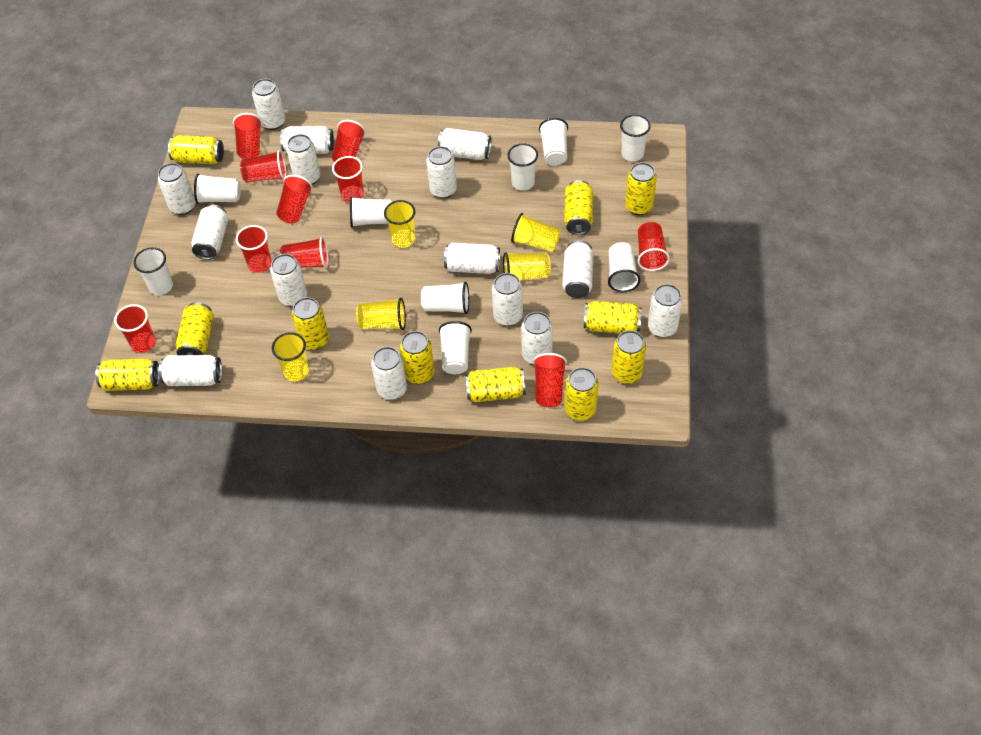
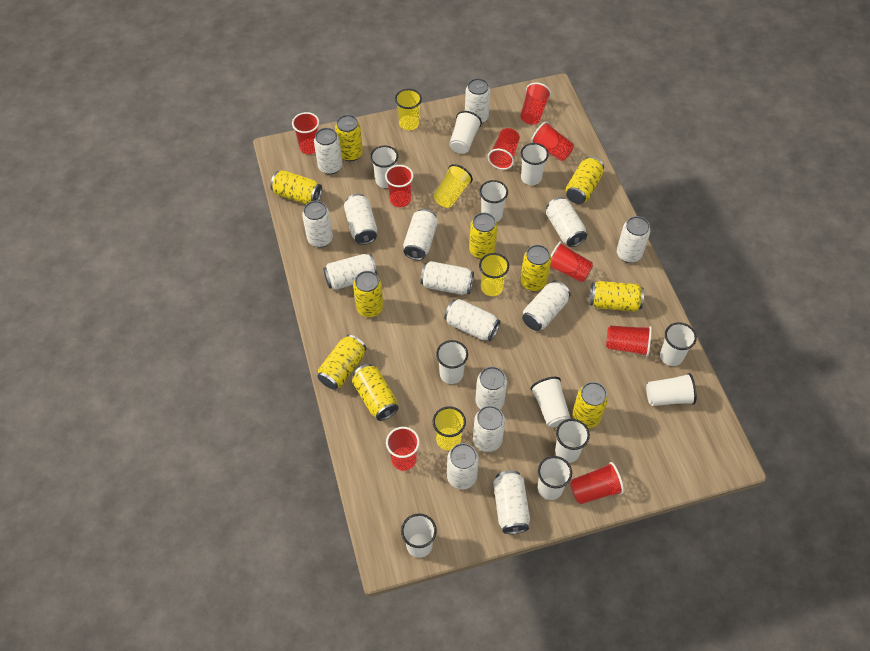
red cup: [114,304,156,353] [233,113,262,159] [236,225,272,273] [240,150,286,182] [276,175,313,223] [280,237,329,268] [332,120,366,162] [332,156,364,203] [533,353,567,407] [638,222,670,271] = 10 -> [292,112,319,154] [385,165,414,207] [386,427,420,471] [488,128,520,170] [520,82,551,125] [531,121,574,161] [550,242,593,282] [570,462,624,504] [606,325,652,357] = 9
white cup: [133,247,173,295] [194,173,241,204] [350,197,392,227] [421,282,469,314] [439,321,472,374] [507,143,538,191] [539,118,568,165] [608,242,641,292] [620,115,651,161] = 9 -> [370,146,398,188] [401,514,437,558] [436,340,468,384] [449,111,482,154] [479,180,508,222] [521,143,549,185] [530,377,571,427] [538,456,572,500] [555,419,590,463] [646,373,696,406] [660,322,697,366] = 11
yellow can: [95,359,160,391] [168,135,224,164] [176,302,214,355] [292,297,329,350] [400,331,434,384] [465,367,526,402] [564,180,593,235] [565,367,599,421] [584,301,642,333] [612,330,646,384] [625,162,657,215] = 11 -> [270,170,322,204] [317,335,366,390] [335,115,363,161] [352,364,399,421] [353,271,383,317] [469,212,498,259] [521,245,551,291] [566,156,604,204] [572,382,608,428] [590,281,644,312] = 10
yellow cup: [272,332,309,382] [356,298,406,330] [384,200,416,248] [503,252,551,281] [511,213,560,252] = 5 -> [395,89,422,130] [432,406,466,451] [434,164,473,208] [479,253,509,296] = 4

